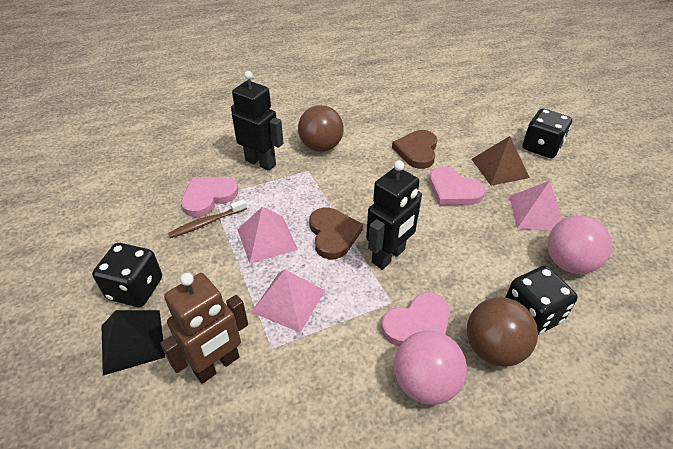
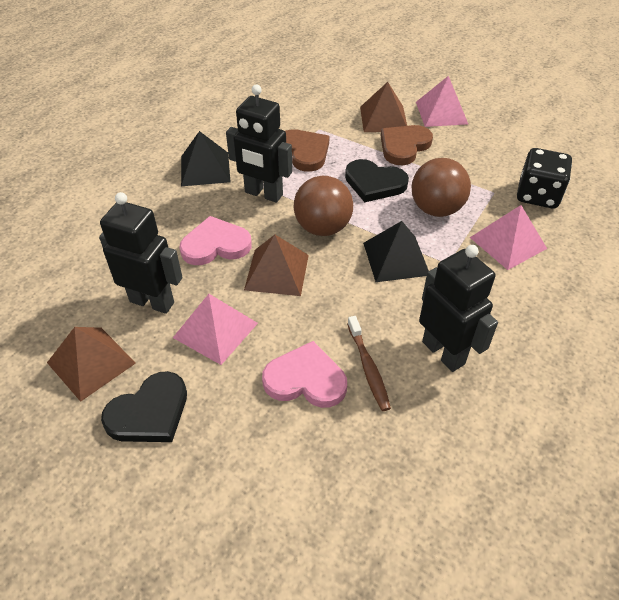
black dice: [92,243,162,307] [505,266,578,335] [523,109,572,158] = 3 -> [517,148,572,209] = 1
black heart: none = 0 -> [101,371,187,442] [345,159,409,202] = 2
black pyramid: [101,310,165,375] = 1 -> [181,131,230,186] [363,221,429,282] = 2
black robot: [231,71,284,171] [366,160,422,270] = 2 -> [99,192,182,314] [226,84,292,203] [419,245,498,372] = 3
brown pyramid: [472,136,530,186] = 1 -> [47,327,136,402] [244,235,309,296] [360,82,407,132] = 3
brown robot: [160,273,248,384] = 1 -> none = 0
pink ball: [394,331,467,405] [547,216,612,274] = 2 -> none = 0
pink heart: [181,177,238,217] [382,292,450,346] [429,167,485,205] = 3 -> [179,216,252,265] [262,341,347,408] = 2

